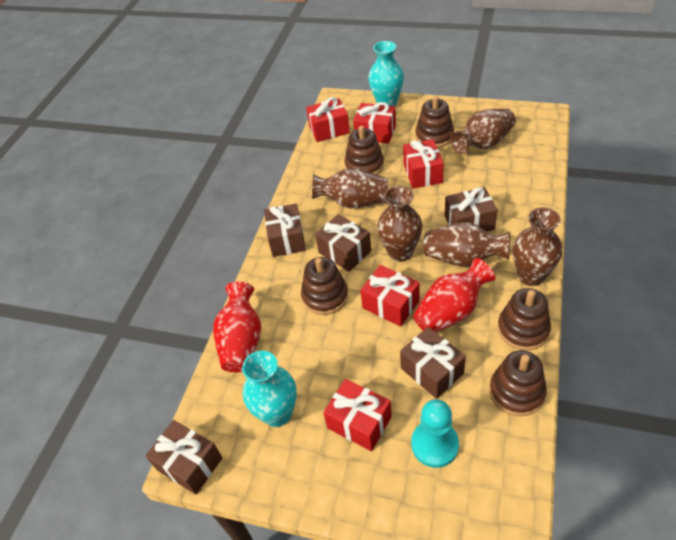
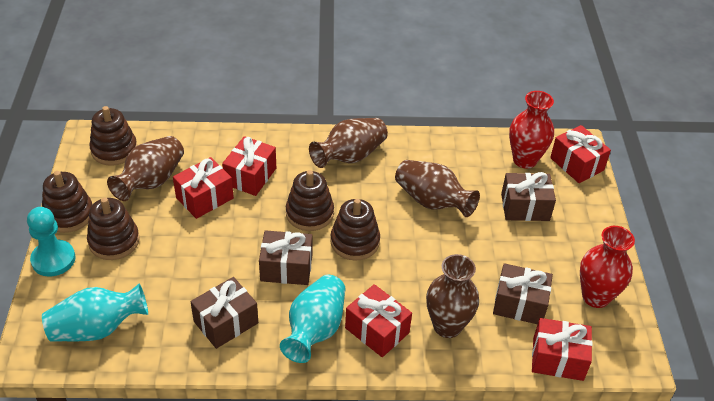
brown gift: [145,420,223,495] [264,204,306,257] [315,214,371,272] [400,327,466,399] [445,187,498,232] = 5 -> [190,277,258,349] [259,230,313,285] [493,263,553,324] [501,172,556,221] = 4
brown vase: [312,168,388,209] [377,186,422,262] [424,222,510,267] [450,108,516,154] [513,207,562,286] = 5 -> [107,136,184,201] [309,118,388,168] [395,160,480,217] [426,254,479,338] = 4

